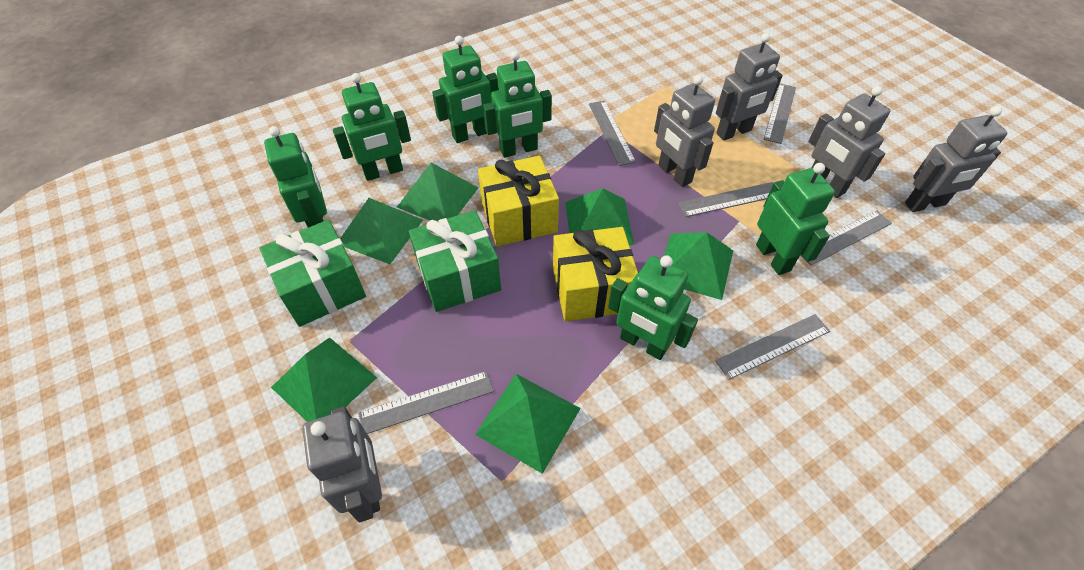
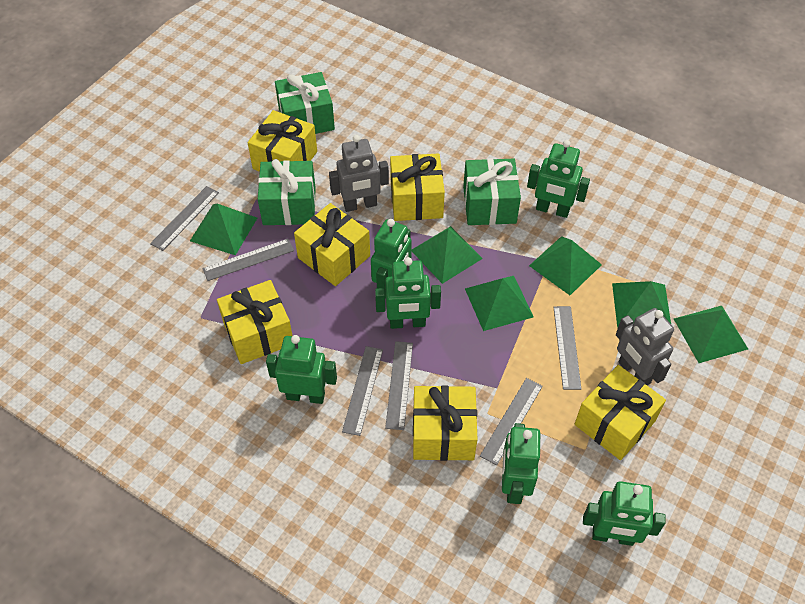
green gift: [260,220,366,327] [409,210,501,312] = 2 -> [258,159,316,225] [275,72,335,134] [463,158,521,225] = 3
grey robot: [302,406,382,522] [654,75,715,187] [716,33,783,141] [808,86,890,198] [905,106,1007,212] = 5 -> [329,135,389,212] [616,308,674,385] = 2
yellow gift: [478,156,559,246] [553,227,638,321] = 2 -> [217,280,292,364] [248,110,317,172] [294,203,370,286] [390,153,445,221] [413,385,477,461] [575,365,666,460] = 6

